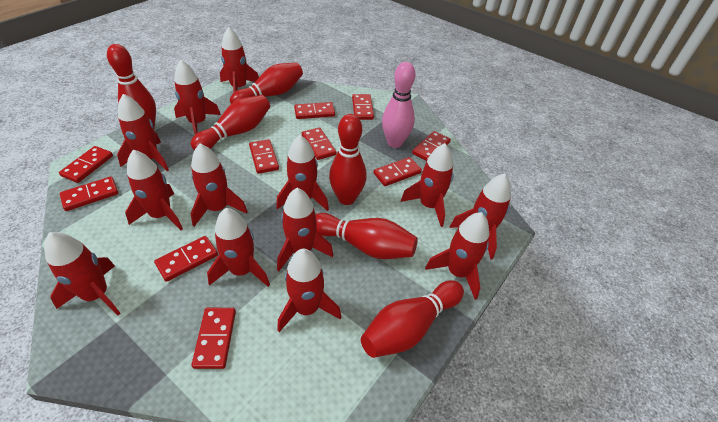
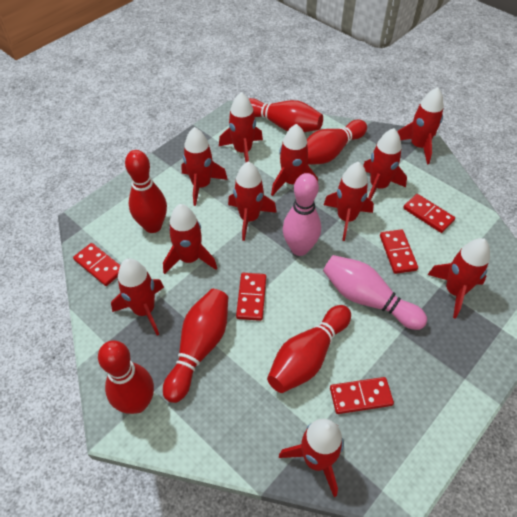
pink bowling pin: [382,62,415,148] = 1 -> [283,173,321,256] [323,255,427,330] = 2
red domino: [59,146,113,183] [60,177,118,211] [154,236,218,282] [192,308,236,369] [249,139,279,174] [294,102,335,119] [302,127,336,160] [352,94,374,120] [374,157,422,186] [412,131,451,161] = 10 -> [73,243,120,286] [236,273,266,321] [330,377,394,414] [380,229,418,274] [403,194,455,233] = 5
red rocket: [44,232,121,315] [117,94,169,171] [125,150,183,230] [174,60,221,134] [191,144,248,226] [207,208,270,287] [220,27,259,92] [276,135,329,211] [277,188,333,271] [277,249,341,332] [401,143,453,227] [425,212,489,300] [449,173,511,260] = 13 -> [111,258,164,335] [163,204,217,274] [181,127,228,206] [219,92,263,162] [228,161,277,241] [271,124,318,196] [279,419,344,497] [324,162,374,241] [363,128,407,200] [398,87,444,165] [427,238,490,318] = 11

